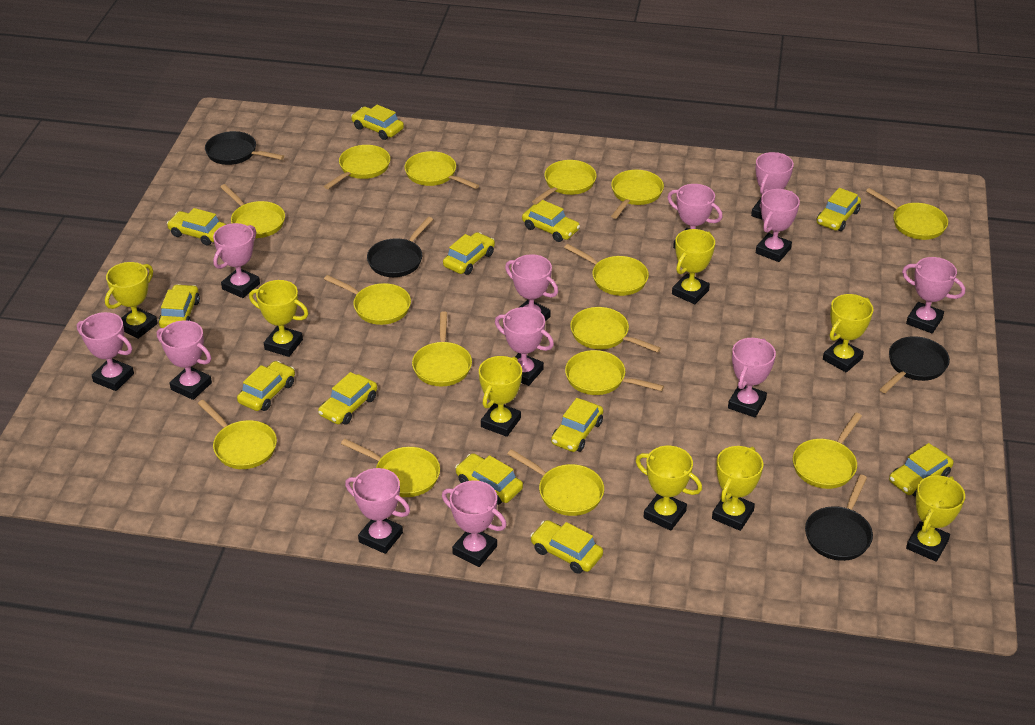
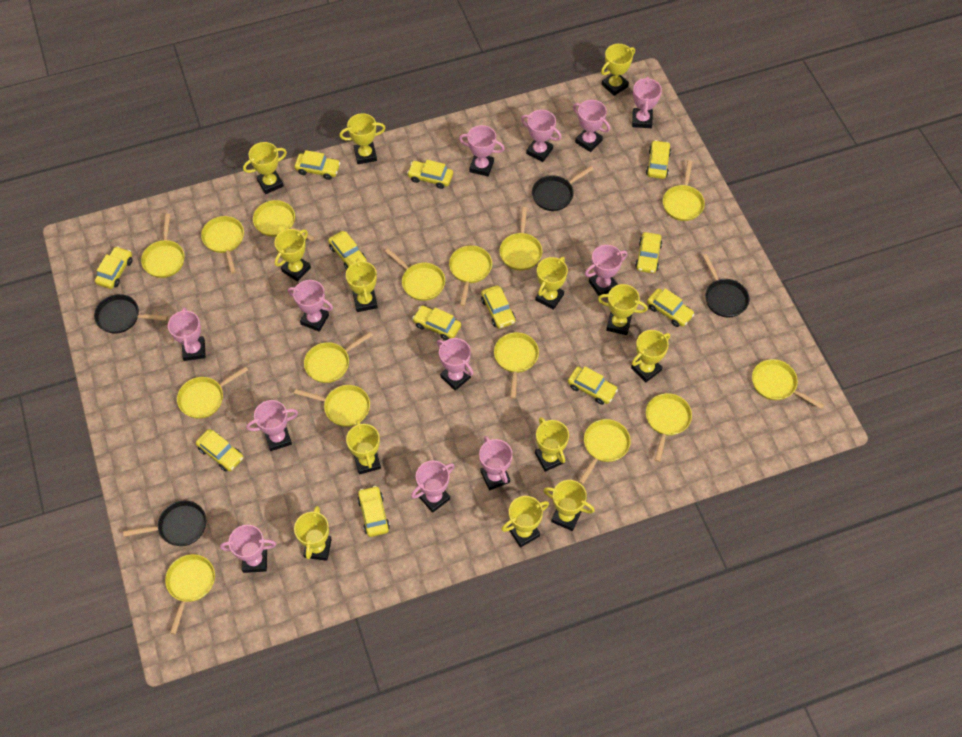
yellow trophy: [105,262,158,339] [249,280,309,357] [479,356,522,437] [636,446,702,531] [672,229,715,304] [712,446,763,531] [823,294,873,372] [906,475,965,562] = 8 -> [243,142,287,194] [274,229,311,282] [294,506,332,561] [339,113,386,164] [346,259,378,312] [346,420,381,474] [501,496,549,547] [535,257,568,310] [535,417,569,472] [543,480,595,531] [598,284,648,335] [601,44,635,96] [631,330,670,382] = 13

